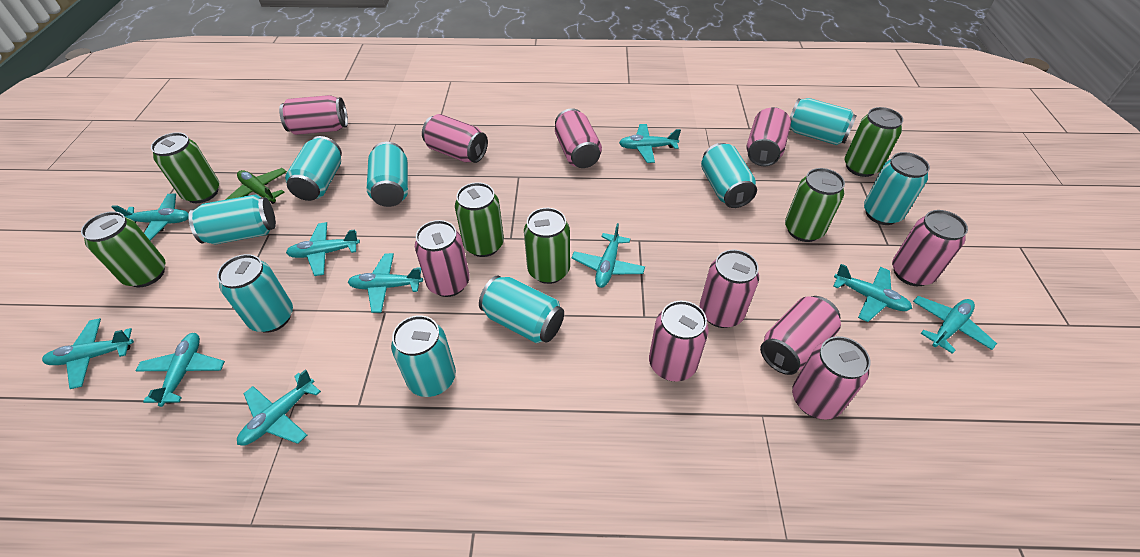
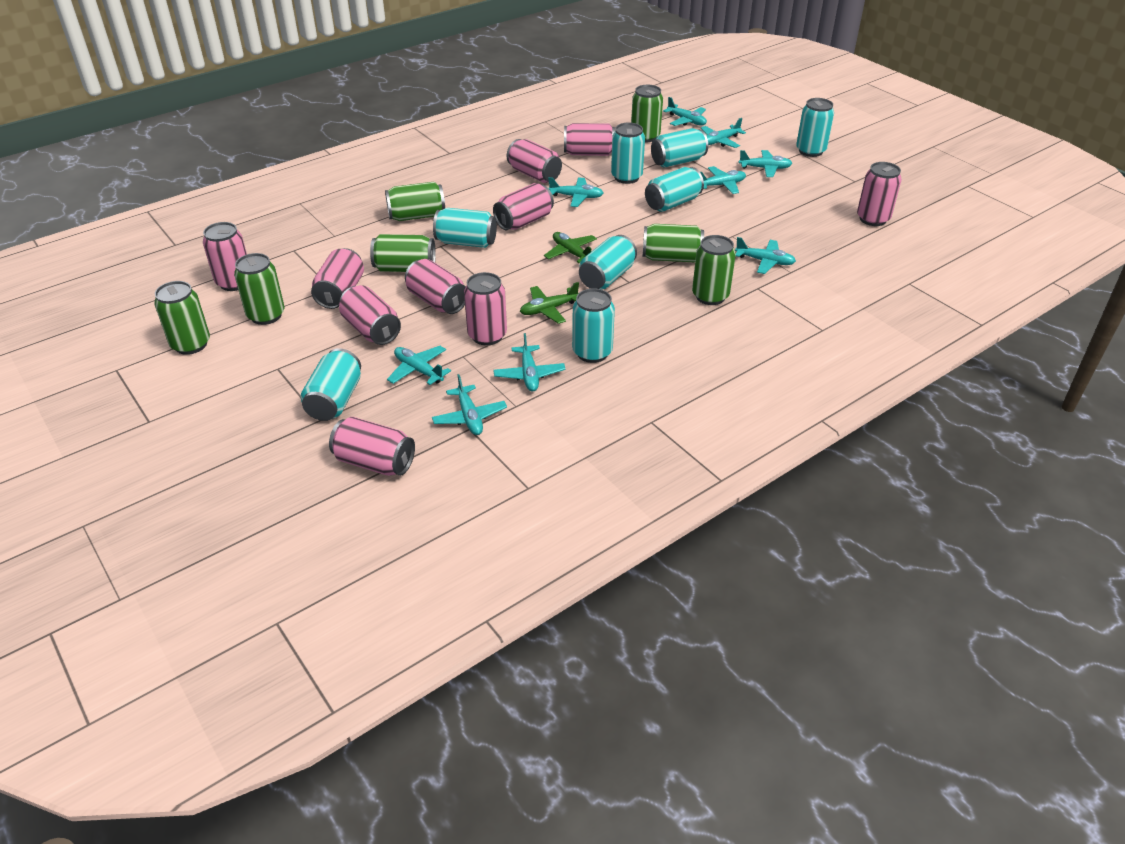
green can: [81,211,166,287] [151,132,219,203] [455,182,504,257] [524,208,570,284] [785,168,845,242] [844,107,903,177] = 6 -> [154,281,210,355] [234,253,285,325] [370,234,436,272] [385,182,445,221] [631,85,663,143] [643,224,704,262] [692,235,736,305] = 7
green plane: [225,168,287,204] = 1 -> [520,282,579,324] [544,232,597,263] = 2
turquoise can: [188,195,276,245] [217,254,293,333] [285,136,342,201] [367,142,408,207] [391,315,456,397] [479,275,564,343] [701,143,757,208] [790,98,857,145] [864,152,930,225] = 9 -> [301,348,361,421] [433,208,497,248] [572,288,615,363] [579,235,637,290] [611,122,645,184] [645,167,704,212] [651,128,708,167] [796,98,834,157] = 8
turquoise plane: [42,318,134,389] [111,194,189,240] [136,333,225,407] [237,369,321,446] [286,222,360,276] [348,253,423,313] [571,223,645,288] [619,124,681,163] [833,264,912,322] [913,296,997,354] = 10 -> [387,346,451,385] [432,374,507,435] [493,333,566,391] [548,177,603,207] [663,97,707,126] [700,166,746,194] [701,118,746,148] [735,237,796,274] [739,150,792,177] = 9

